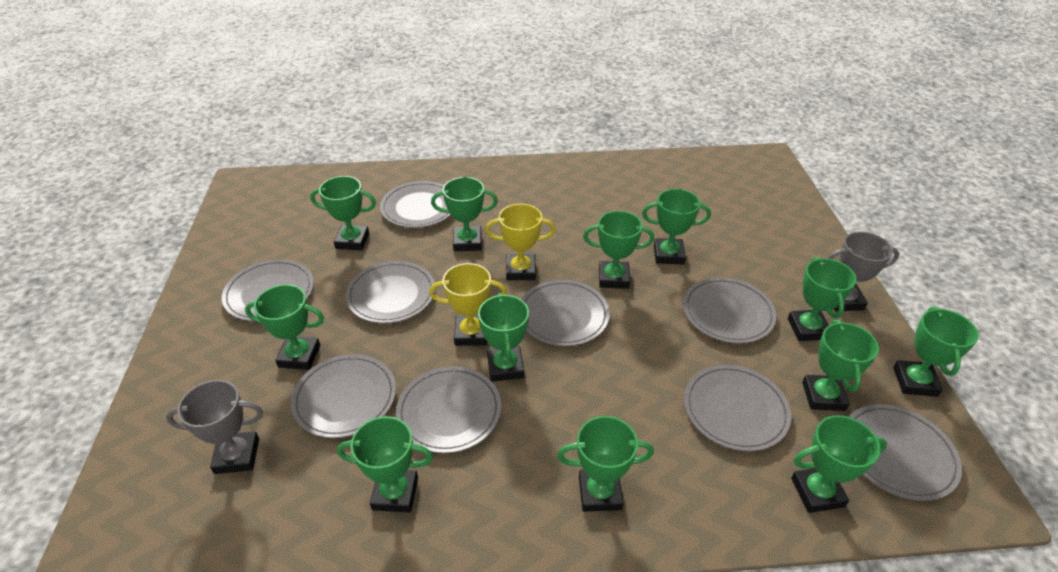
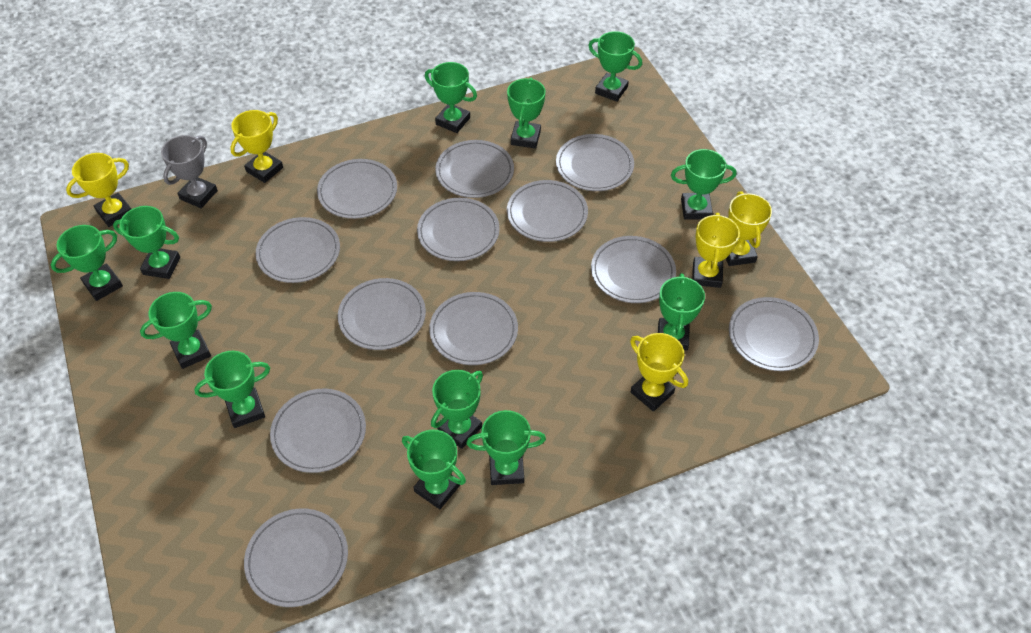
grey plate: [222,259,314,321] [291,354,396,438] [346,261,435,323] [380,181,450,228] [396,366,501,453] [521,280,610,346] [683,277,776,343] [684,365,791,451] [849,404,962,501] = 9 -> [244,509,348,607] [255,217,340,283] [270,389,366,473] [317,159,397,219] [338,278,426,350] [417,198,500,261] [429,292,518,365] [435,140,514,198] [507,180,588,242] [556,134,634,191] [591,236,676,303] [729,297,819,371] = 12
grey trophy: [166,380,263,474] [827,231,900,312] = 2 -> [161,135,218,208] = 1
yellow trophy: [429,263,507,346] [486,204,556,280] = 2 -> [66,153,131,227] [230,110,283,183] [630,333,688,411] [692,213,740,288] [726,191,772,266] = 5

